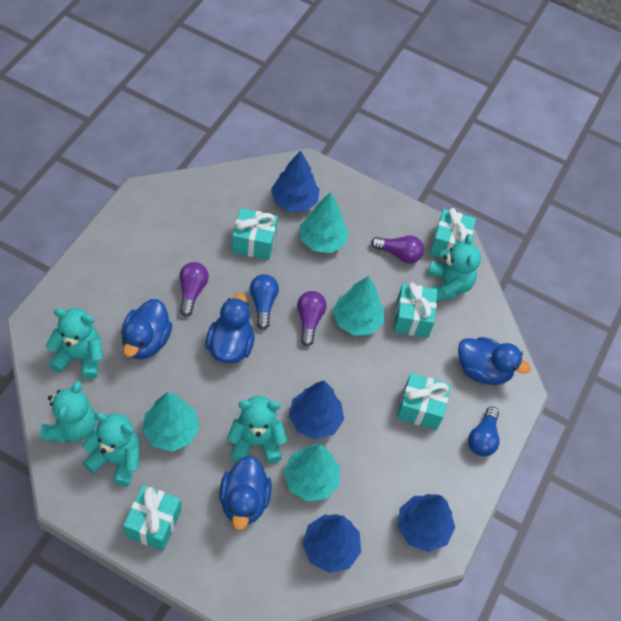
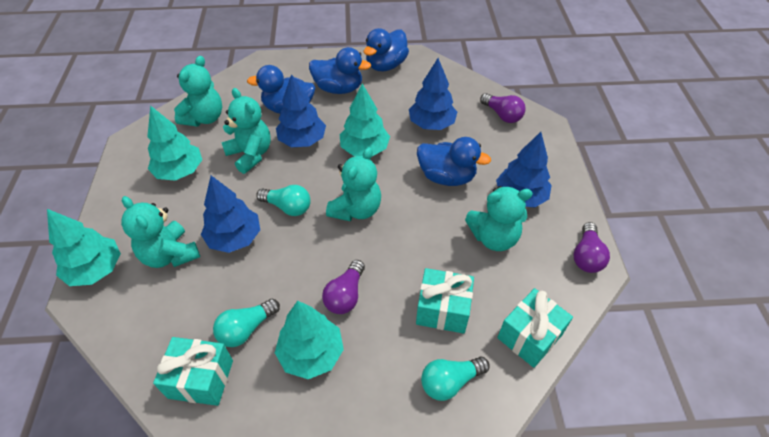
blue light bulb: [250,274,279,330] [468,407,500,457] = 2 -> none = 0
turquoise gift: [123,485,181,551] [232,208,278,260] [394,282,437,338] [397,373,451,430] [430,208,476,258] = 5 -> [153,337,233,406] [416,268,474,334] [497,288,573,368] = 3
turquoise light bulb: none = 0 -> [213,298,280,347] [256,185,311,216] [421,357,490,401] = 3

